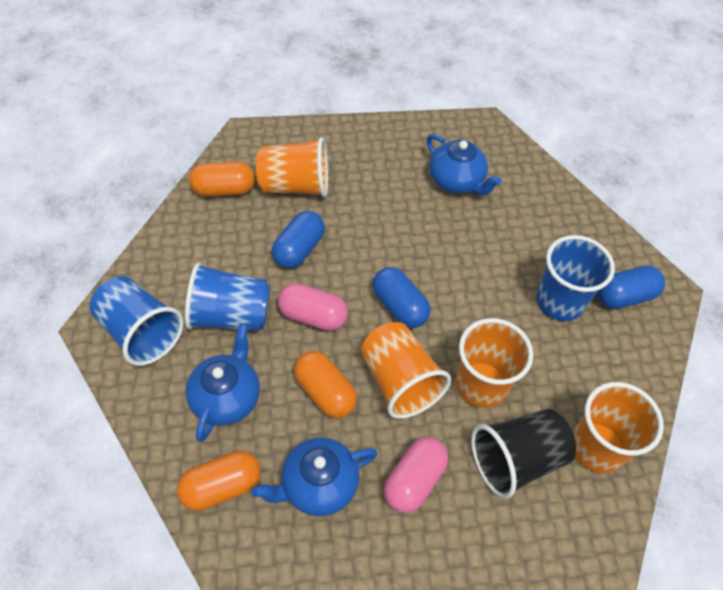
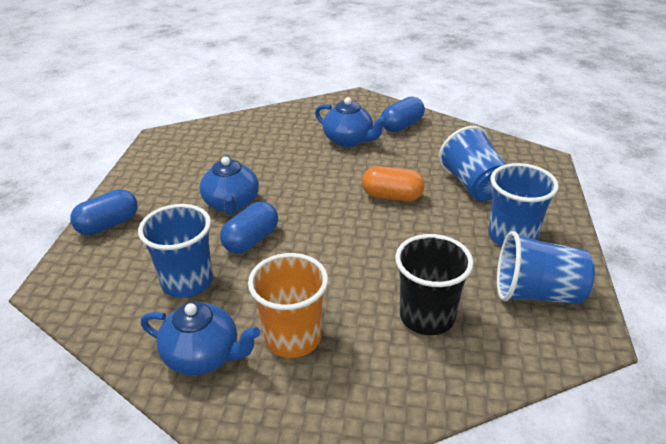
blue cup: [89,276,184,366] [185,263,270,331] [537,235,615,321] = 3 -> [138,204,213,298] [439,126,506,201] [488,163,559,246] [497,231,595,304] = 4
orange capsule: [177,450,261,511] [189,162,255,197] [294,351,357,418] = 3 -> [362,166,425,201] = 1
orange cup: [256,137,328,197] [361,322,451,419] [456,318,533,408] [573,382,664,473] = 4 -> [248,253,328,358] = 1
pink capsule: [278,283,348,331] [384,437,448,513] = 2 -> none = 0

